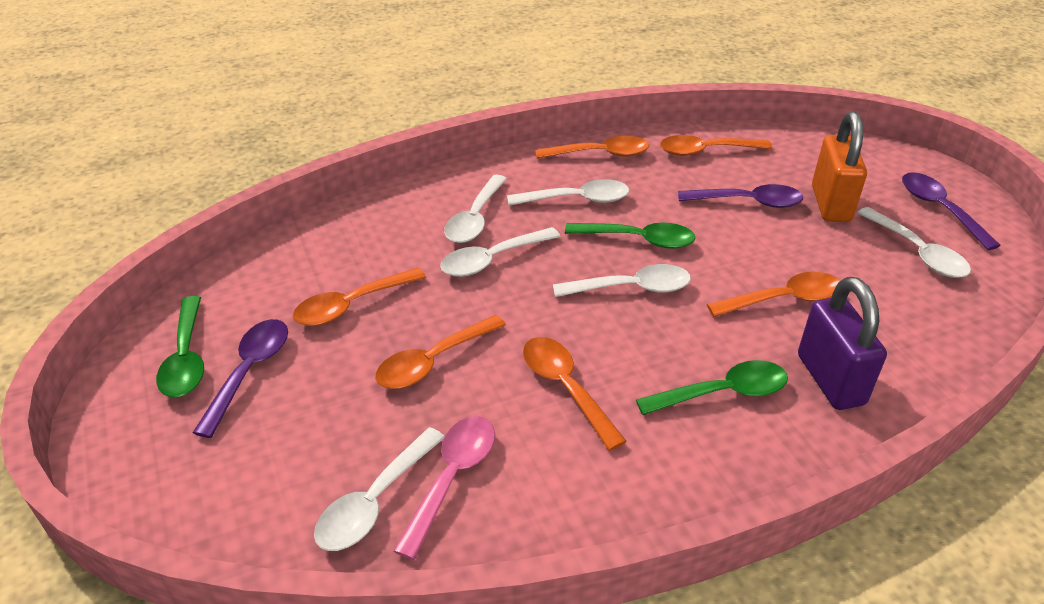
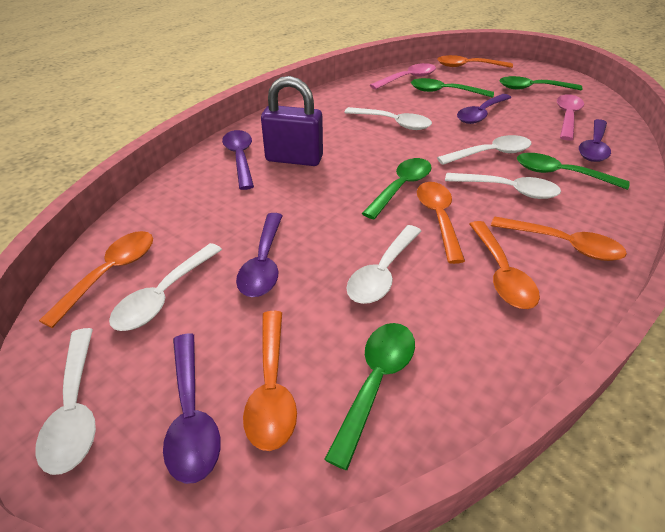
green spoon: [156,296,204,397] [565,222,695,249] [636,360,788,415] = 3 -> [324,323,415,470] [362,158,432,219] [411,78,494,98] [500,76,583,91] [517,153,630,190] = 5
orange padlock: [812,112,867,222] = 1 -> none = 0
pink spoon: [393,416,495,560] = 1 -> [370,63,436,90] [557,94,584,141] = 2
purple spoon: [193,319,288,438] [678,184,803,208] [902,172,1001,250] = 3 -> [163,333,221,484] [222,130,254,190] [236,213,283,297] [457,94,511,124] [579,119,611,162] = 5

